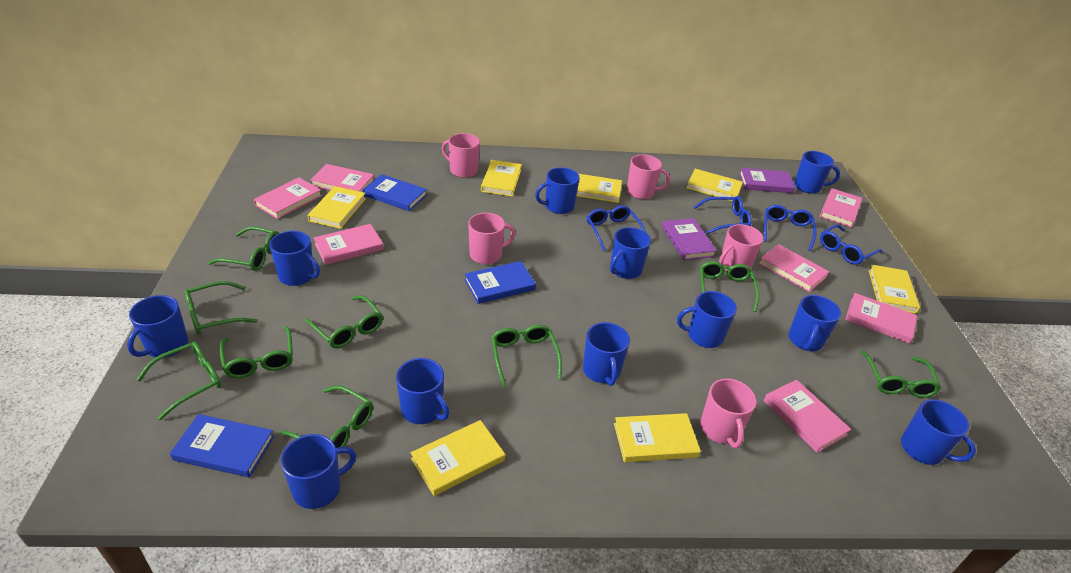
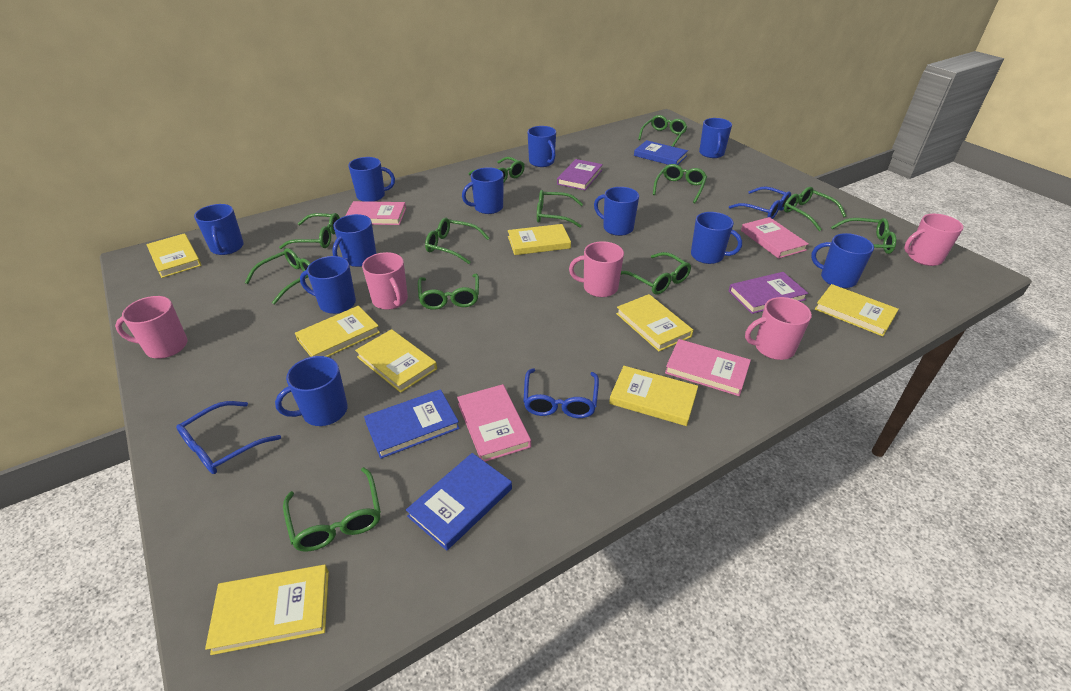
blue glasses: [587,205,645,252] [694,196,752,234] [764,205,816,251] [820,224,882,265] = 4 -> [176,401,281,474] [523,368,599,418] [729,186,791,219] = 3
green glasses: [136,341,221,420] [184,281,258,334] [208,226,279,271] [219,326,293,378] [280,385,373,448] [304,295,383,348] [491,325,562,386] [700,261,759,312] [860,351,941,398] = 9 -> [245,248,311,305] [279,213,340,249] [283,467,381,552] [418,274,479,310] [425,218,490,264] [468,157,525,182] [537,190,583,228] [621,252,691,294] [638,115,687,147] [653,164,707,203] [784,187,846,231] [831,218,896,254] = 12
pink book: [254,177,322,219] [310,164,374,192] [314,224,384,265] [759,244,829,292] [763,380,851,453] [819,188,862,228] [845,293,917,344] = 7 -> [345,201,406,225] [457,384,531,462] [665,339,751,396] [741,217,809,259] = 4
yellow book: [308,186,366,229] [411,420,505,496] [481,160,522,197] [576,174,622,203] [614,413,701,462] [687,169,743,201] [868,265,920,314] = 7 -> [146,233,201,278] [205,565,329,655] [295,306,380,357] [355,329,437,393] [508,224,571,255] [609,366,698,426] [616,294,693,351] [815,284,899,336] = 8

